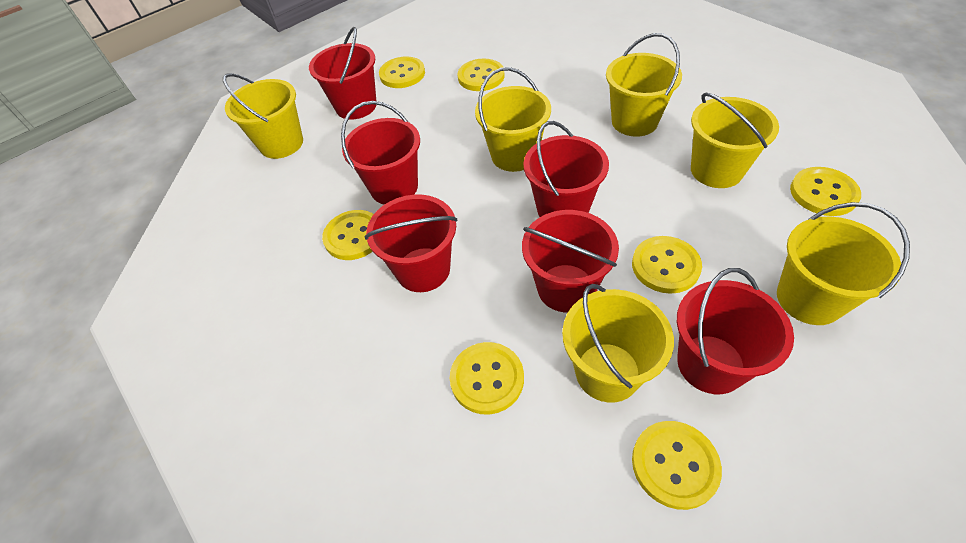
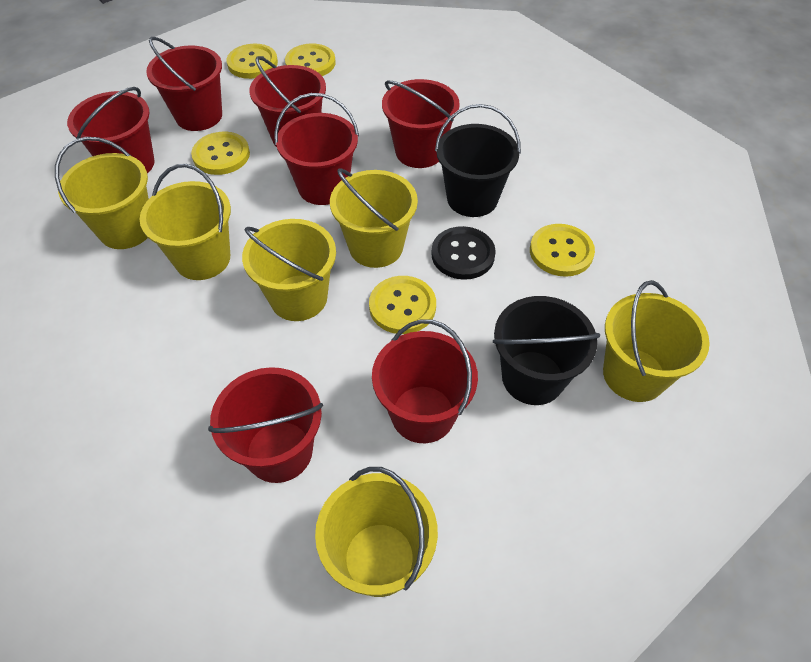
black bucket: none = 0 -> [435,104,521,217] [493,296,600,405] = 2
black button: none = 0 -> [431,226,496,280] = 1
red bucket: [309,27,376,120] [341,101,420,205] [365,195,458,292] [522,210,619,312] [523,121,609,217] [677,268,794,394] = 6 -> [67,87,155,173] [146,37,222,131] [208,367,323,483] [249,56,326,147] [274,93,359,205] [372,319,478,443] [382,79,460,168] = 7
yellow button: [322,210,374,260] [379,56,425,88] [450,342,524,415] [458,59,505,91] [632,236,702,294] [632,421,722,510] [790,167,861,216] = 7 -> [191,132,250,175] [227,44,278,79] [285,44,336,76] [369,276,436,334] [530,224,595,277] = 5

